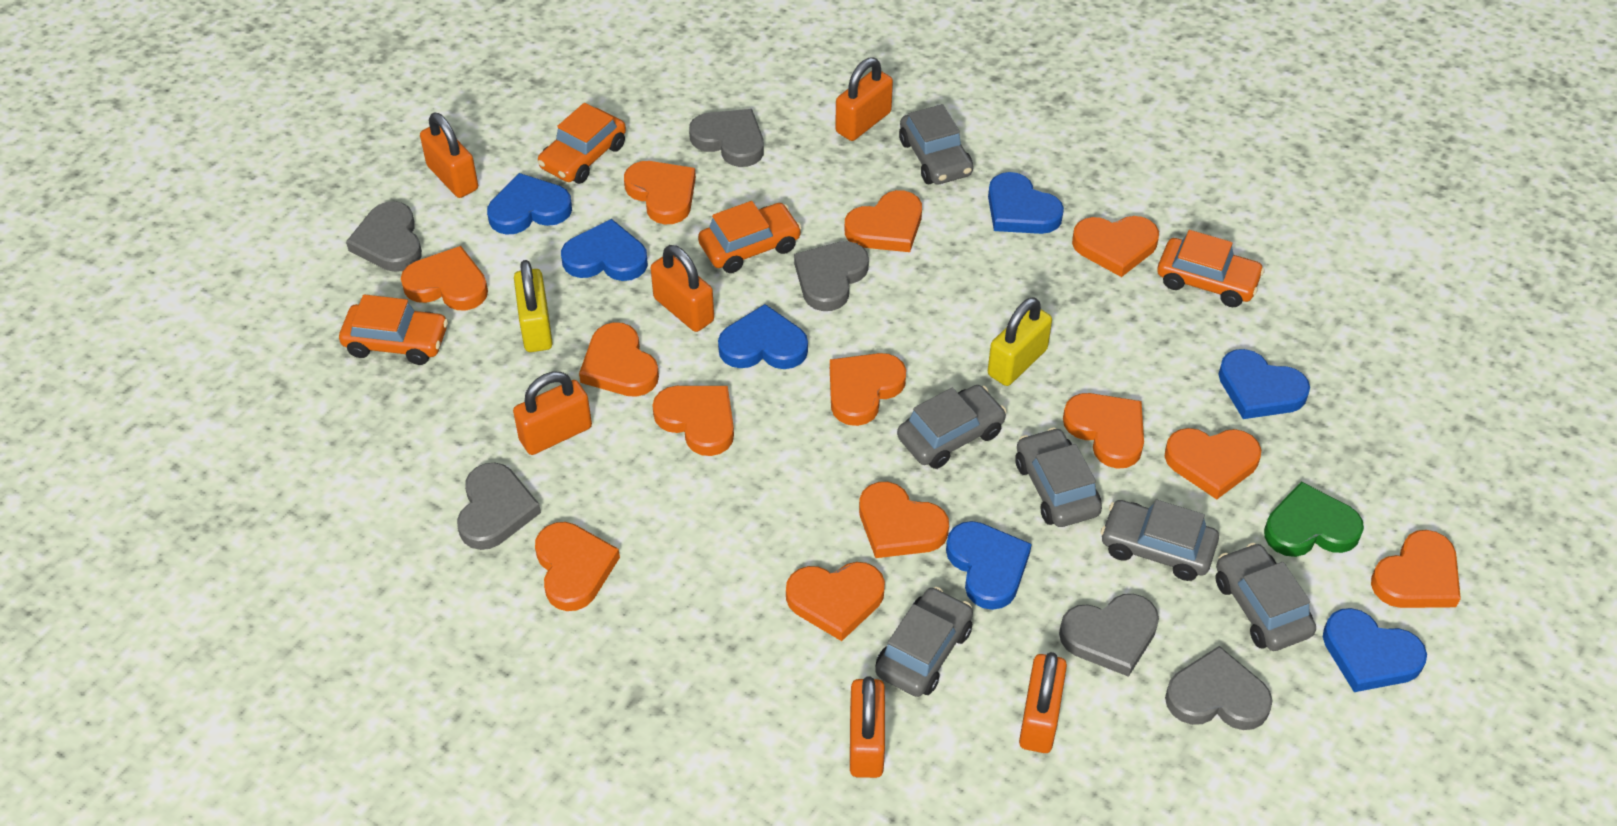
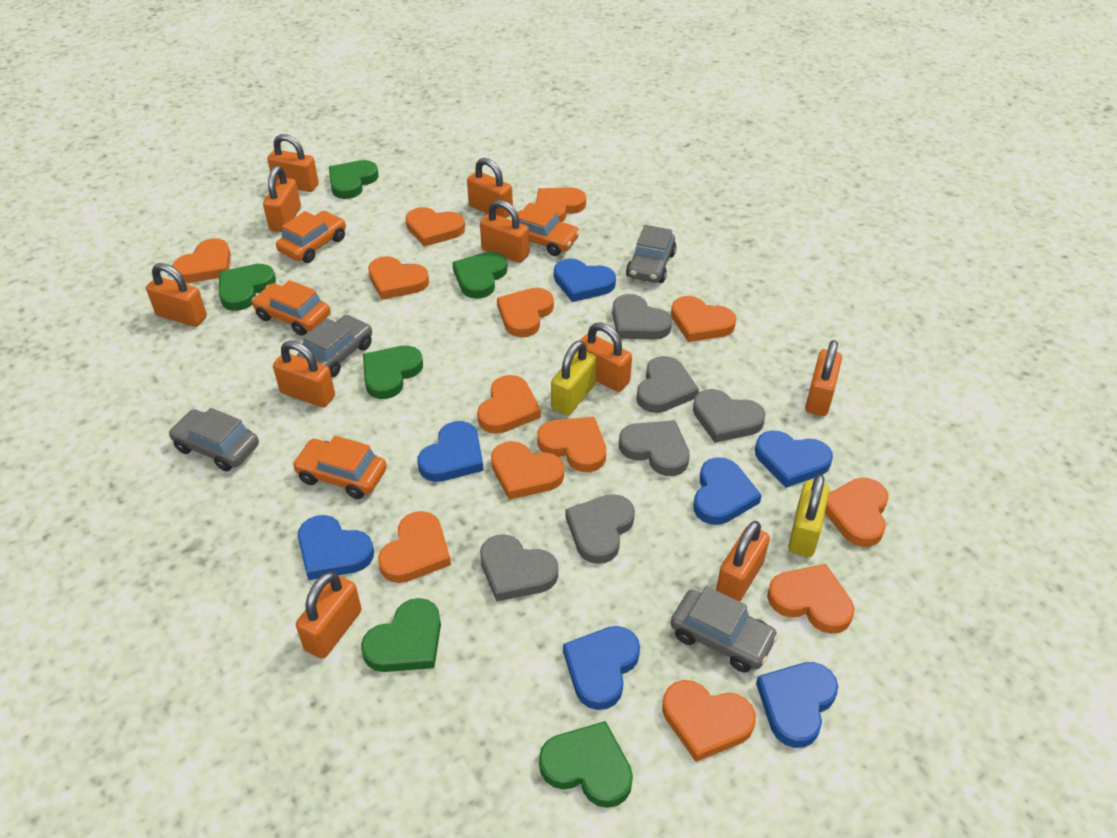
green heart: [1264,482,1364,557] = 1 -> [219,264,276,311] [329,160,379,199] [361,598,441,672] [363,346,423,399] [452,251,508,299] [539,721,633,808] = 6
grey car: [875,587,973,697] [897,385,1007,469] [899,104,973,184] [1015,427,1102,527] [1101,500,1219,581] [1215,543,1316,651] = 6 -> [169,408,259,472] [296,315,372,377] [626,225,676,283] [670,586,779,673] = 4
orange padlock: [420,112,478,198] [513,372,592,455] [651,245,714,332] [835,58,893,141] [850,677,885,778] [1019,652,1067,753] = 6 -> [146,263,207,327] [263,166,301,232] [267,134,319,192] [273,341,335,408] [296,572,362,659] [467,158,513,218] [480,200,529,263] [580,323,632,392] [716,521,770,602] [805,340,842,416] = 10

